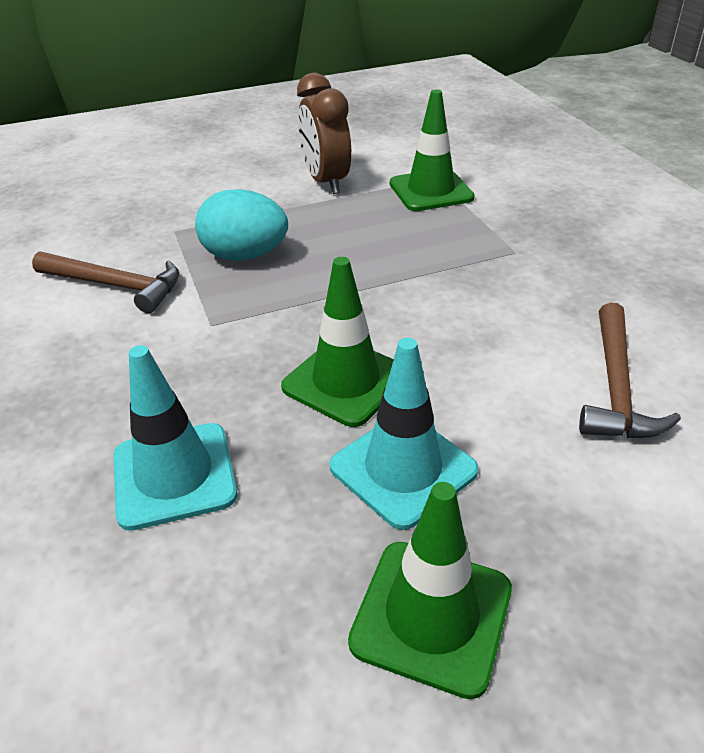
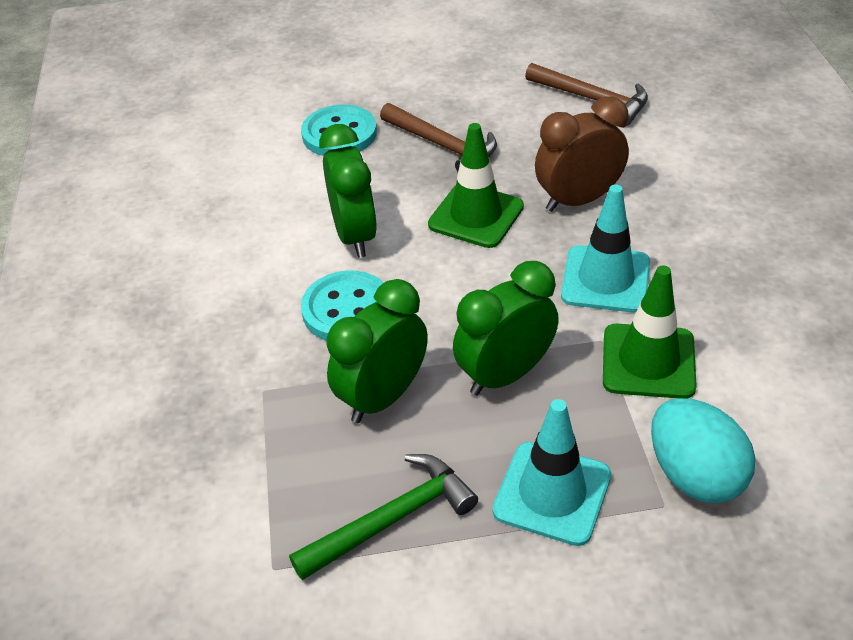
green clock: none = 0 -> [319,124,377,258] [326,279,428,423] [453,261,559,396] = 3
green hammer: none = 0 -> [289,454,478,580] = 1
green traffic cone: [281,257,394,427] [348,482,512,699] [390,89,475,211] = 3 -> [428,123,524,248] [603,265,697,398] = 2
turquoise button: none = 0 -> [301,104,377,156] [301,271,384,341] = 2

